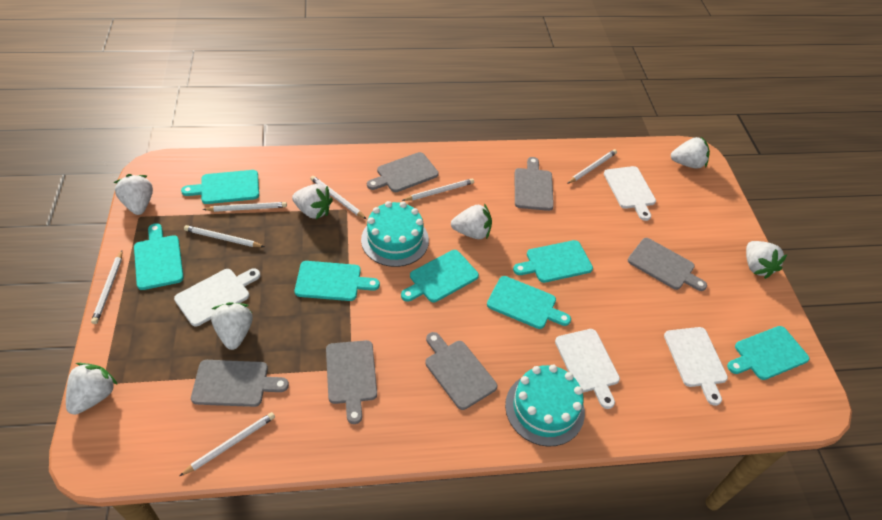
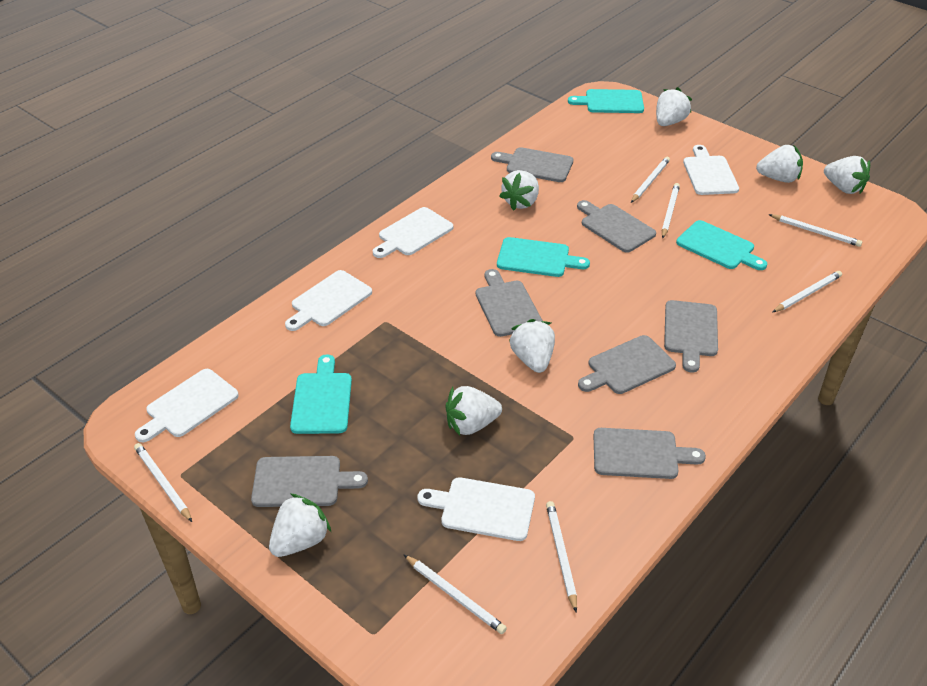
grey cutting board: [191,360,289,407] [326,340,377,424] [367,152,439,192] [425,332,497,410] [515,157,554,211] [628,238,707,291] = 6 -> [251,456,368,507] [476,269,543,337] [491,147,573,182] [577,200,656,253] [578,335,676,394] [593,428,706,479] [664,300,718,373] = 7
turquoise cake: [361,201,429,267] [505,365,585,447] = 2 -> none = 0
turquoise cutting board: [134,223,184,290] [181,170,259,204] [295,261,380,301] [401,250,479,302] [487,276,571,329] [513,240,593,283] [727,326,809,380] = 7 -> [290,354,352,434] [497,237,590,277] [568,89,644,113] [676,220,767,270] = 4
white cutting board: [174,268,260,327] [555,329,620,409] [604,166,656,221] [664,327,728,406] = 4 -> [135,369,239,442] [285,270,372,331] [373,207,453,258] [418,477,535,541] [683,145,739,195] = 5

